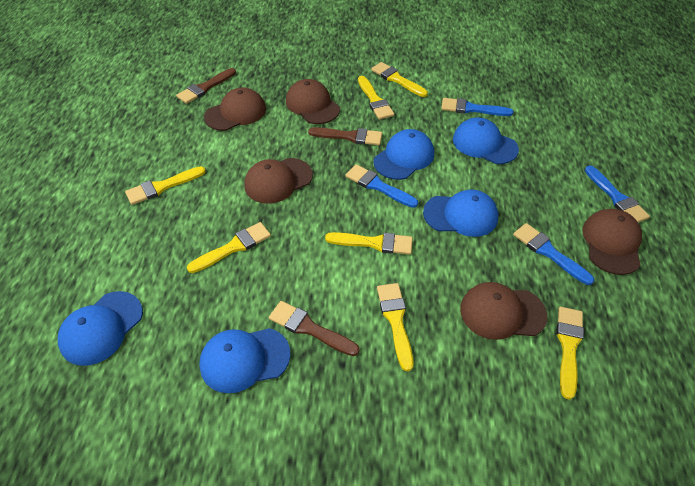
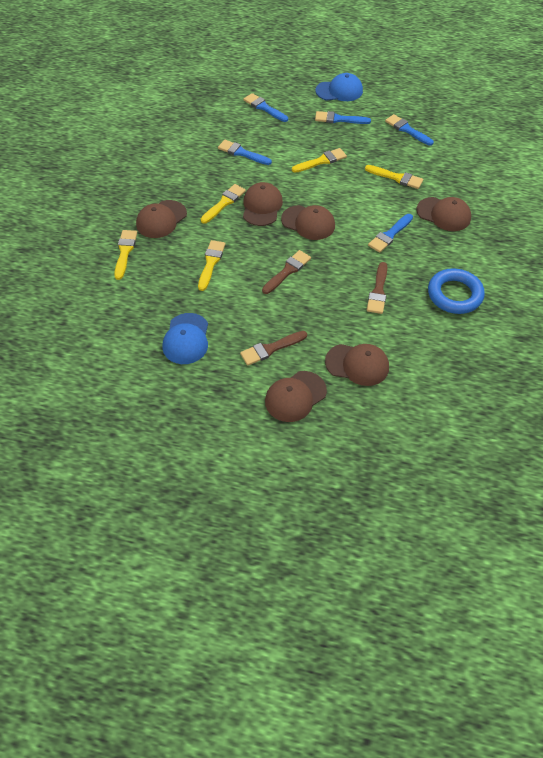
blue brush: [345,164,418,208] [441,98,513,116] [513,223,594,285] [585,165,650,223] = 4 -> [218,140,272,165] [243,93,288,122] [315,111,371,124] [368,214,413,253] [385,114,434,146] = 5
blue cap: [58,291,143,366] [199,328,291,393] [373,129,434,180] [423,189,498,237] [453,117,519,164] = 5 -> [162,313,208,364] [315,73,363,101] = 2
blue ring: none = 0 -> [428,268,485,314] = 1
brown cap: [204,88,266,131] [244,158,313,204] [286,79,340,124] [460,282,547,340] [582,209,642,275] = 5 -> [136,200,187,238] [243,182,283,226] [265,371,327,422] [281,205,335,240] [325,344,389,386] [416,197,471,231] = 6
yellow brush: [125,166,206,205] [187,222,271,273] [325,232,413,255] [358,76,394,120] [371,62,428,97] [377,283,413,371] [557,307,584,400] = 7 -> [114,230,137,280] [198,240,225,291] [201,184,246,224] [292,148,347,173] [365,165,423,189] = 5

